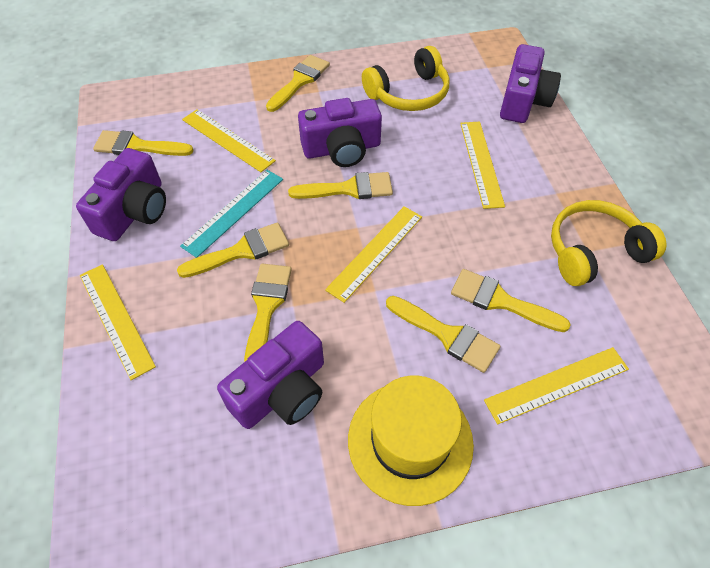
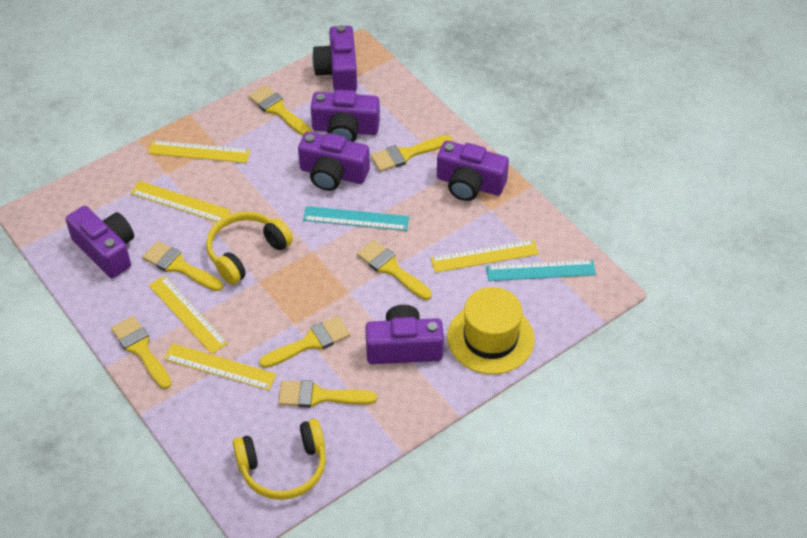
purple camera: [76,148,166,241] [217,321,324,429] [298,98,382,167] [500,44,561,123] = 4 -> [66,206,134,278] [298,132,370,191] [311,90,380,142] [312,25,357,91] [365,305,444,364] [437,141,509,201] = 6
turquoise ruler: [180,170,283,258] = 1 -> [303,206,409,231] [486,260,596,281] = 2

